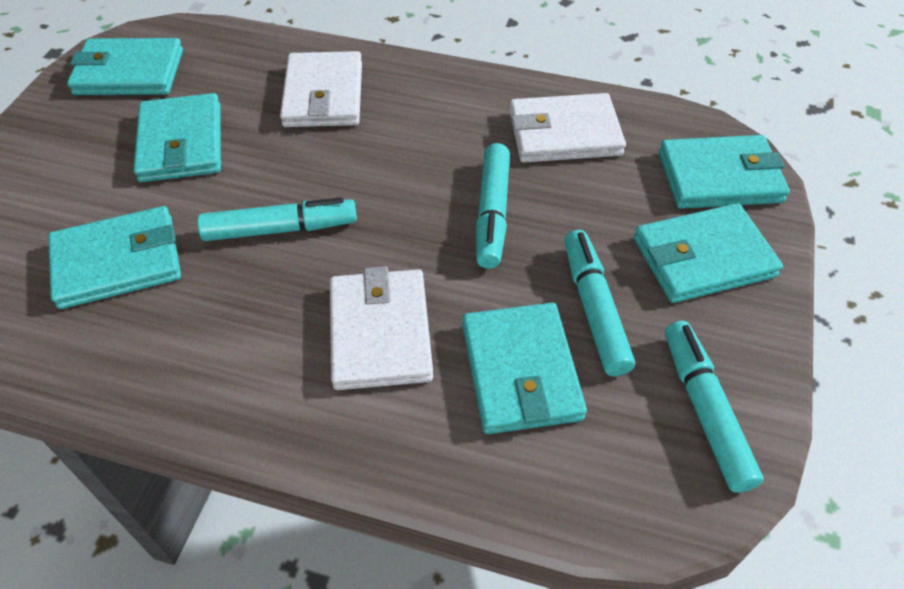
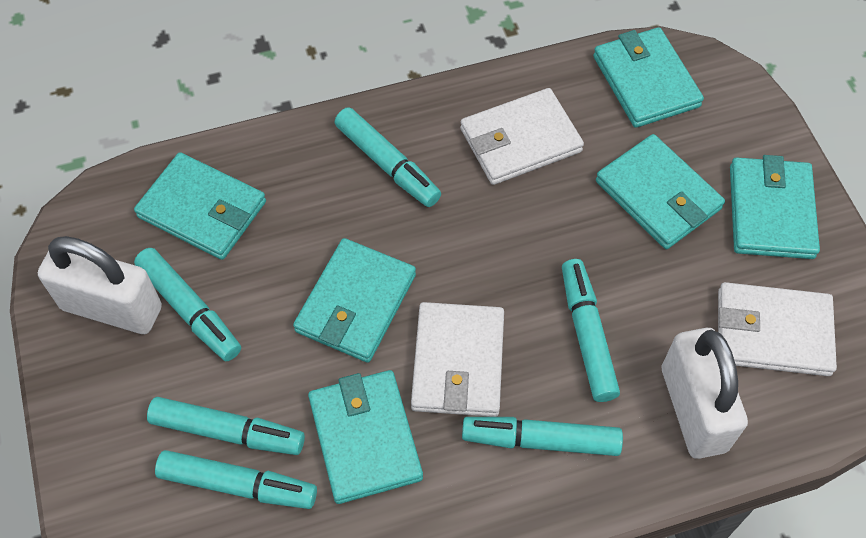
turquoise marker: [197,197,357,241] [476,143,510,269] [564,230,635,376] [665,321,764,493] = 4 -> [134,248,241,361] [147,397,305,455] [155,450,317,509] [335,107,441,207] [462,417,623,456] [562,259,620,402] = 6
white padlock: none = 0 -> [38,236,162,334] [662,328,748,459] = 2

